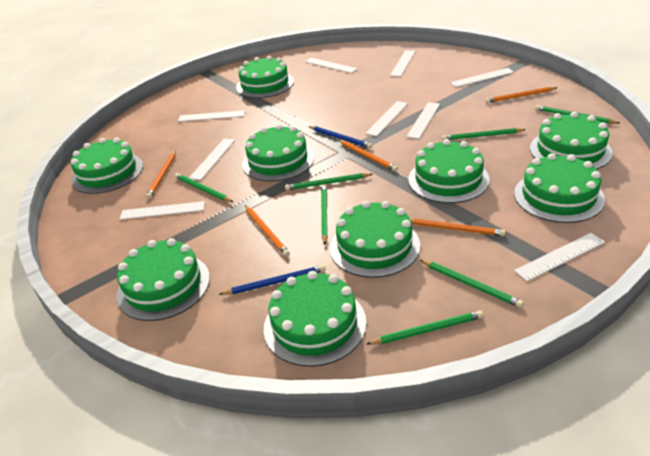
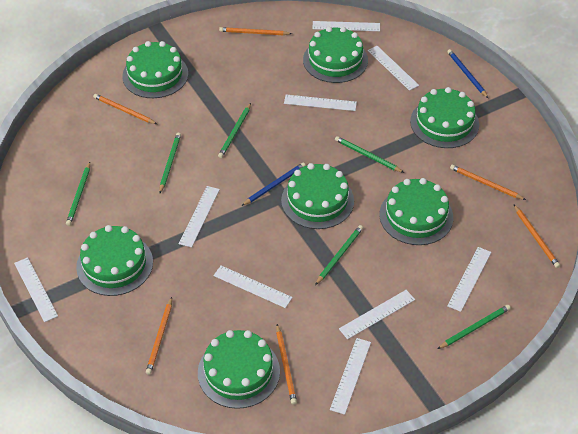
green cake: [71,138,143,194] [117,238,210,321] [236,56,294,98] [242,124,314,182] [264,271,366,367] [330,201,420,278] [408,139,490,203] [514,153,605,223] [530,112,613,169] = 9 -> [76,225,153,296] [122,41,188,98] [198,330,280,409] [281,163,354,229] [303,27,368,83] [379,178,453,245] [410,87,479,148] = 7
green pencil: [175,173,233,202] [285,173,373,190] [321,185,328,245] [367,311,483,345] [420,260,524,308] [442,128,526,141] [535,105,619,124] = 7 -> [66,162,90,226] [159,133,181,193] [218,103,251,158] [315,225,363,285] [335,136,404,173] [437,305,511,349] = 6
orange pencil: [146,151,176,199] [245,205,290,256] [338,140,398,171] [410,218,506,236] [486,87,558,103] = 5 -> [93,94,157,124] [146,297,172,375] [219,27,292,35] [276,324,297,405] [450,165,526,200] [514,205,560,268] = 6

